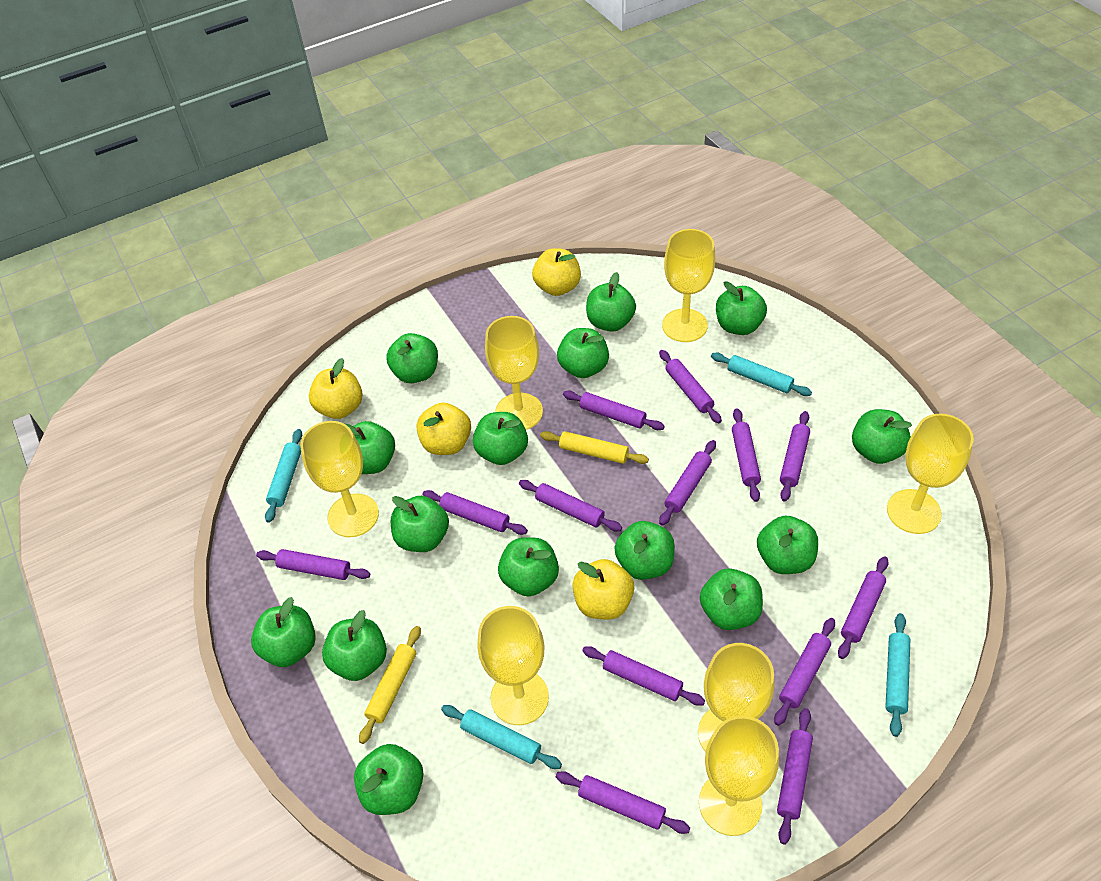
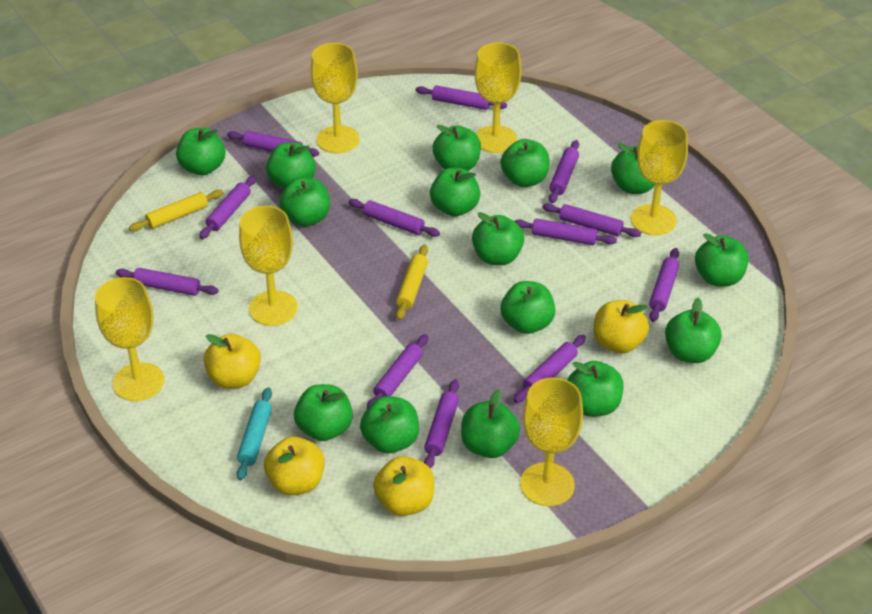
purple rolling pin: [256,549,370,580] [422,490,528,535] [519,480,622,531] [556,771,690,834] [563,391,665,430] [582,646,705,706] [659,350,722,423] [659,440,716,526] [732,408,761,502] [774,618,835,726] [777,708,813,845] [780,411,810,502] [838,556,889,659] = 13 -> [116,268,219,296] [199,175,256,239] [227,131,319,157] [348,199,440,237] [367,334,428,409] [416,85,507,110] [424,379,459,468] [514,335,586,403] [515,218,617,245] [542,203,641,237] [549,140,579,203] [649,248,680,322] = 12
turquoise rolling pin: [265,429,302,523] [441,705,562,769] [711,352,812,396] [885,613,910,737] = 4 -> [236,387,272,480] = 1
yellow goblet: [300,421,379,537] [477,606,549,725] [485,316,543,430] [662,229,715,342] [698,643,774,752] [699,715,779,836] [887,413,974,534] = 7 -> [95,277,164,401] [239,206,298,326] [311,43,360,153] [475,42,521,153] [520,377,583,506] [631,120,688,235] = 6

